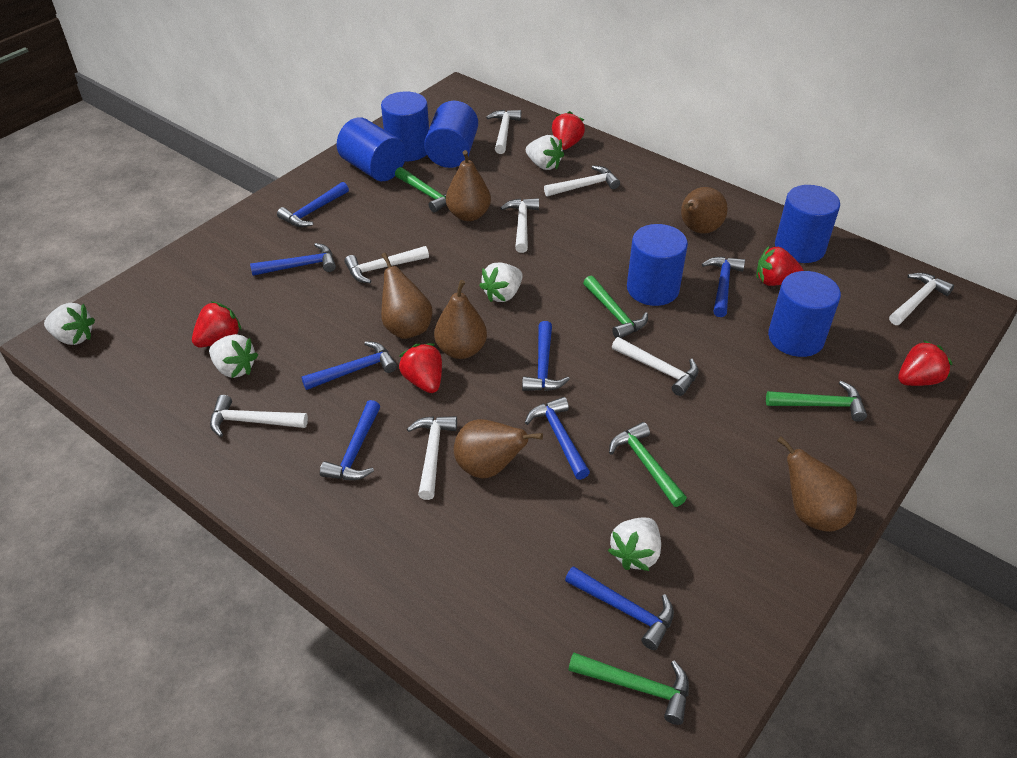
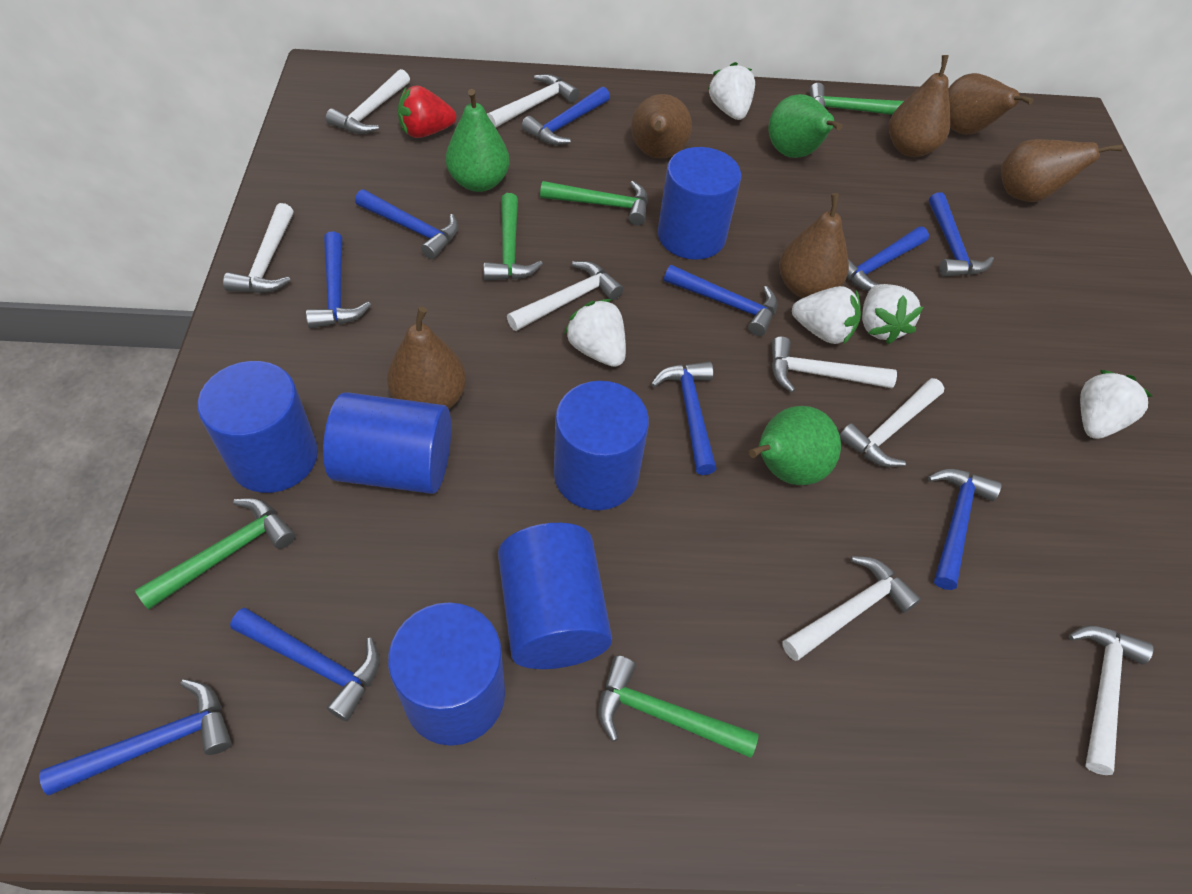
blue hammer: [250,243,336,276] [277,182,349,227] [301,341,397,390] [320,400,380,480] [522,321,570,391] [525,397,590,480] [565,566,674,650] [702,257,745,317] = 8 -> [39,679,232,796] [230,608,379,721] [306,231,371,329] [355,189,458,259] [522,87,610,145] [651,361,717,475] [664,265,777,336] [847,226,929,291] [928,469,1002,590] [929,192,994,277] = 10
green pear: none = 0 -> [446,89,510,192] [749,406,841,485] [769,94,843,158] = 3
red strawberry: [192,301,242,348] [399,344,442,393] [552,111,585,150] [756,246,804,286] [898,340,952,386] = 5 -> [398,85,456,138] = 1

